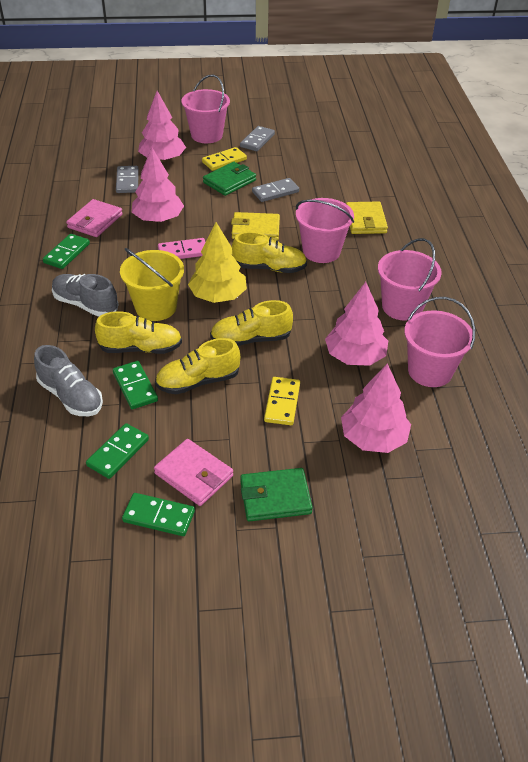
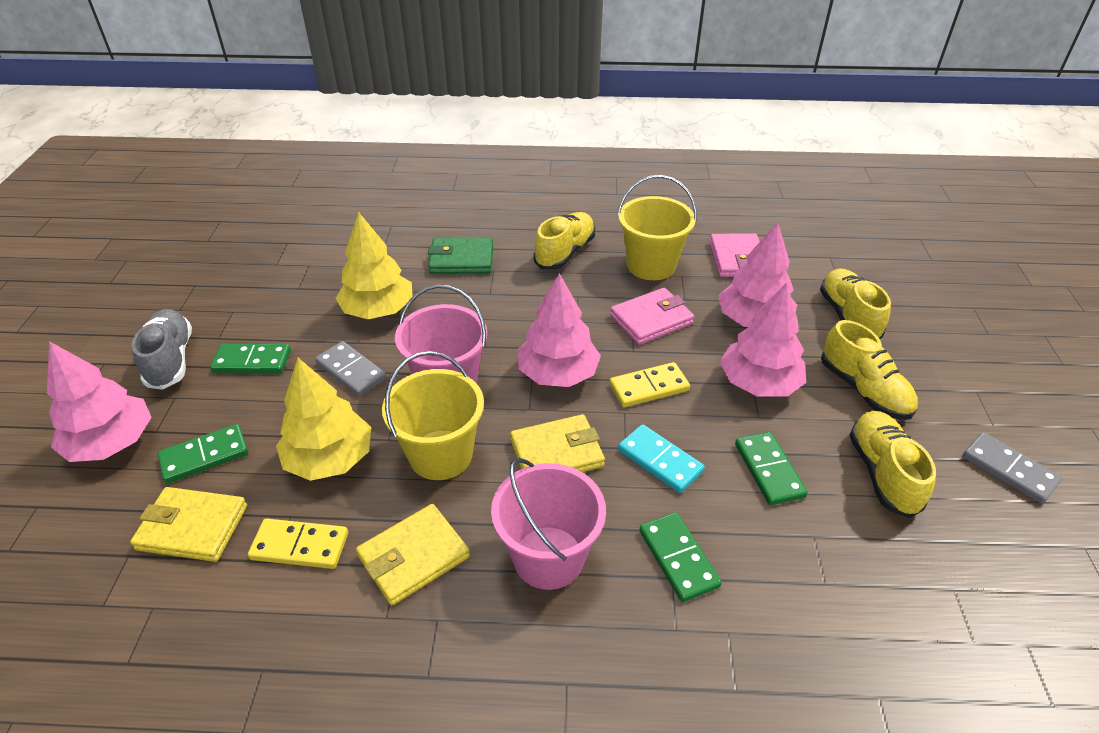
green wallet: [203,162,256,196] [240,468,313,521] = 2 -> [428,237,493,274] = 1
grey domino: [116,166,139,193] [240,126,275,151] [252,178,299,202] = 3 -> [315,341,387,396] [963,432,1062,504] = 2
grey shoe: [34,345,103,416] [52,274,118,317] = 2 -> [132,309,192,390] = 1
pink bucket: [181,75,230,143] [296,198,354,263] [378,238,442,321] [404,297,475,387] = 4 -> [395,285,487,384] [491,458,606,590] = 2
pink domino: [158,238,205,259] = 1 -> none = 0
turquoise domino: none = 0 -> [618,424,705,493] = 1
yellow bucket: [120,248,184,321] = 1 -> [382,351,484,480] [617,175,697,280] = 2
yellow tree: [188,222,247,303] = 1 -> [276,358,371,481] [336,212,413,319] = 2
yellow wallet: [231,212,280,240] [346,202,388,234] = 2 -> [130,487,247,562] [356,504,470,605] [510,414,605,472] = 3

